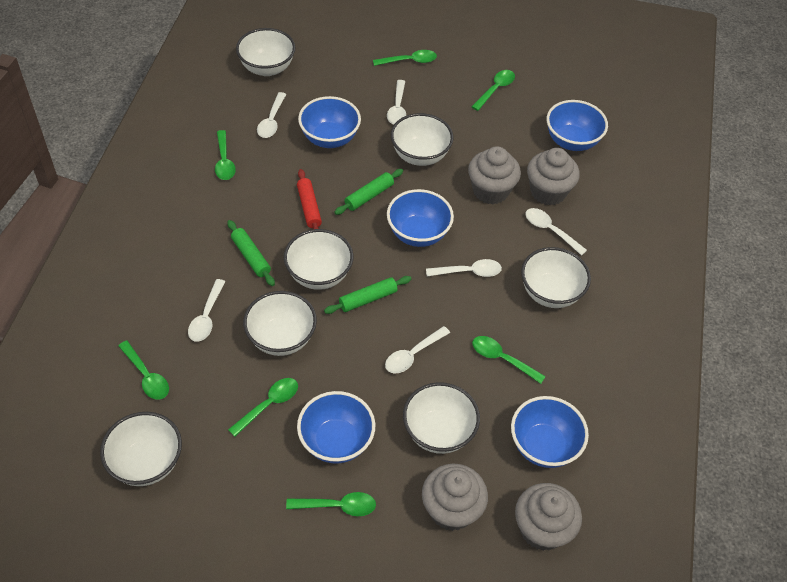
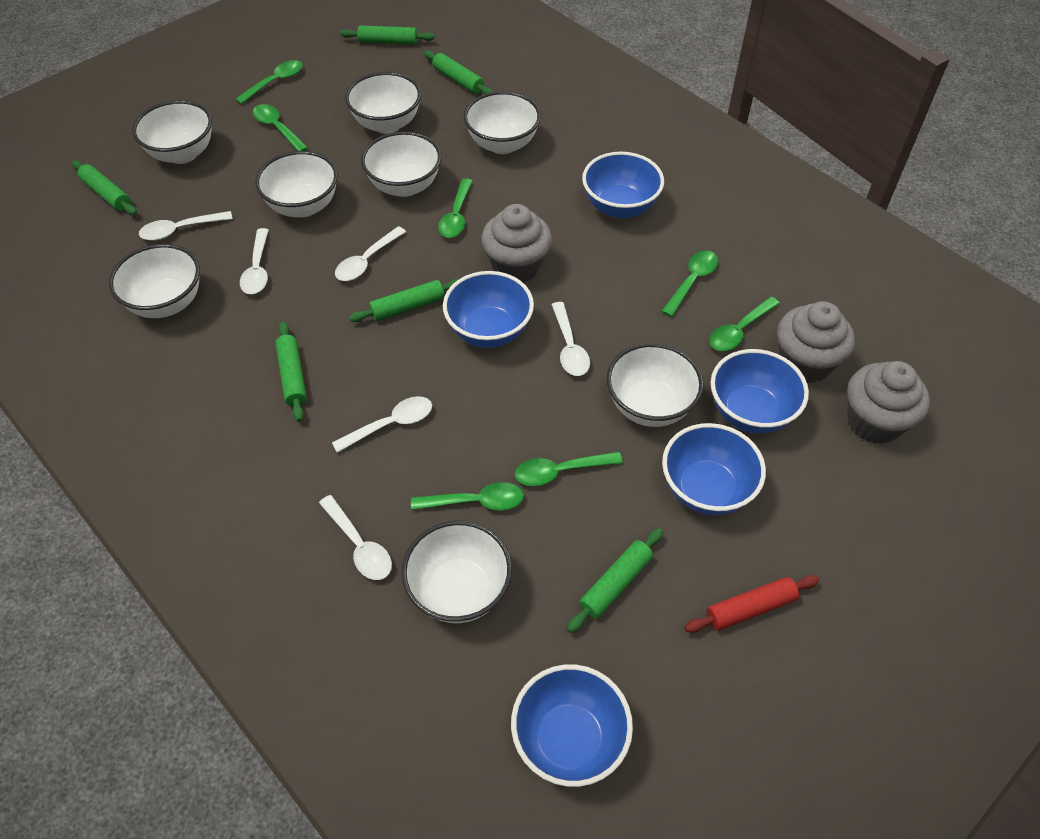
green rolling pin: [227,220,275,286] [324,276,411,314] [334,169,403,215] = 3 -> [72,161,137,215] [275,322,307,422] [340,25,435,45] [349,279,459,322] [424,50,493,94] [567,528,663,633] = 6
grey cupcake: [422,463,488,531] [468,146,521,204] [515,483,582,551] [527,148,580,206] = 4 -> [481,204,552,283] [777,301,855,383] [847,361,930,444] = 3
white bowl: [100,412,182,486] [236,28,295,76] [243,291,317,356] [284,229,353,290] [391,113,454,166] [403,382,480,454] [521,247,591,308] = 7 -> [109,244,200,318] [132,100,212,164] [255,151,338,218] [345,72,421,134] [361,131,442,197] [402,520,512,623] [464,91,541,154] [607,343,704,427] = 8

